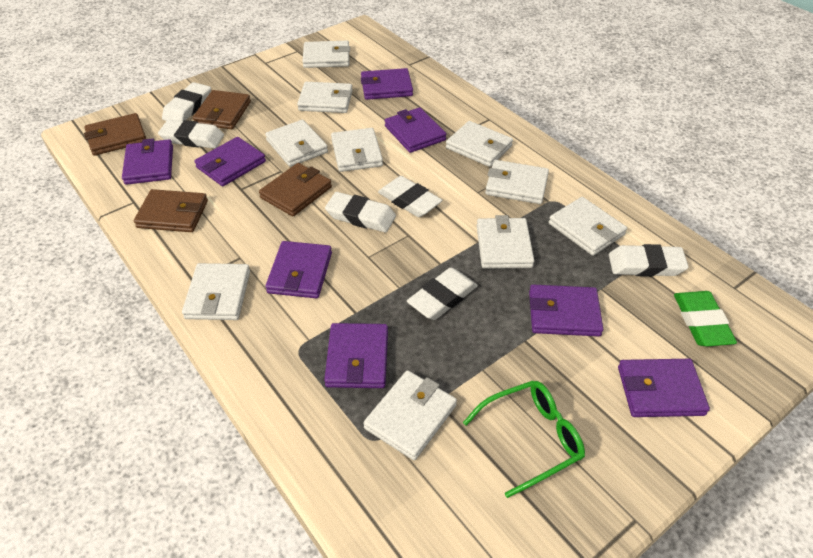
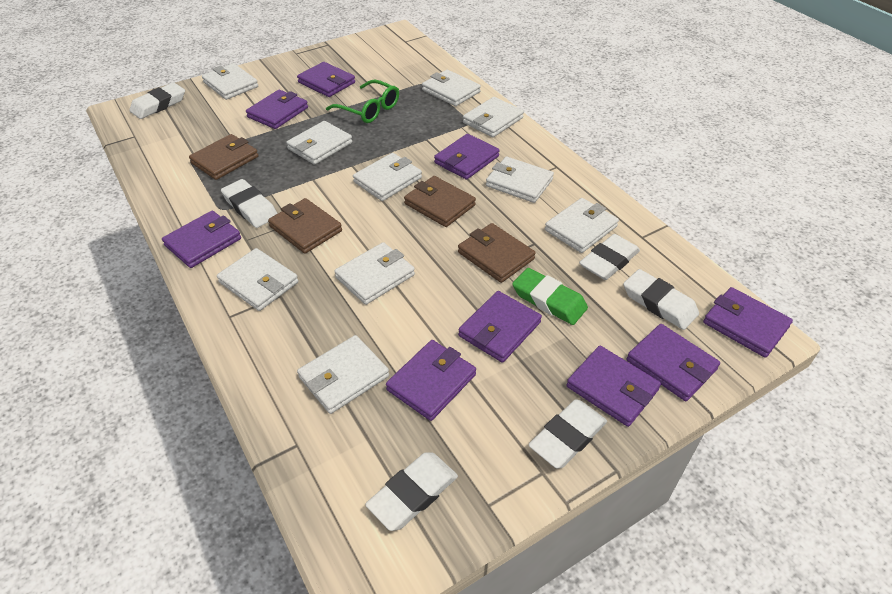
purple wallet: [122,138,173,185] [194,137,266,186] [265,241,332,298] [324,323,388,388] [361,68,413,100] [385,108,446,153] [529,285,603,336] [618,359,710,417] = 8 -> [162,211,241,268] [246,90,308,129] [297,62,355,97] [386,340,476,421] [434,134,500,180] [458,291,542,363] [566,346,661,427] [627,324,720,401] [703,287,793,358] = 9

